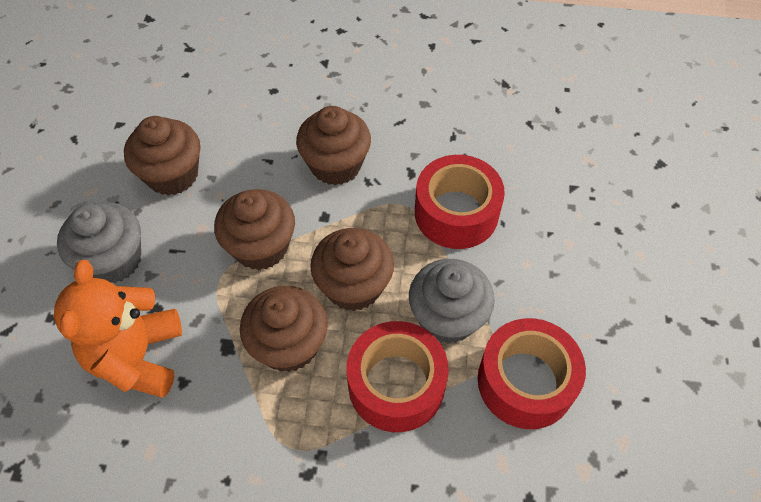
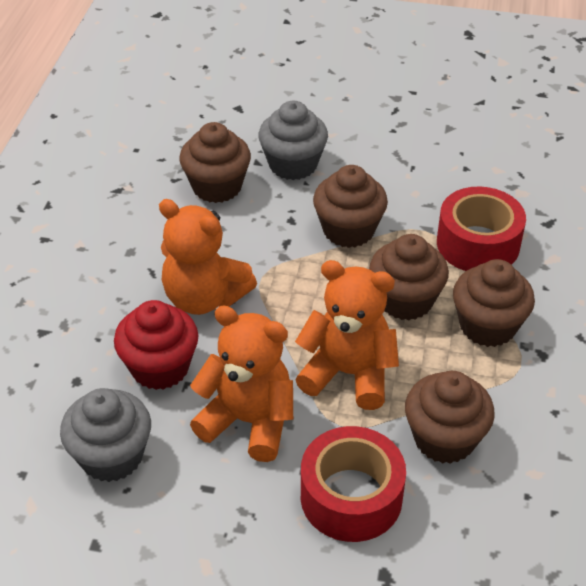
orange teddy bear: [54,260,182,397] = 1 -> [159,199,257,315] [190,305,293,462] [295,260,399,410] = 3
red cupcake: none = 0 -> [114,300,199,390] = 1
red tape: [346,321,449,432] [415,155,505,249] [478,318,586,429] = 3 -> [301,426,406,542] [437,186,526,271] = 2

